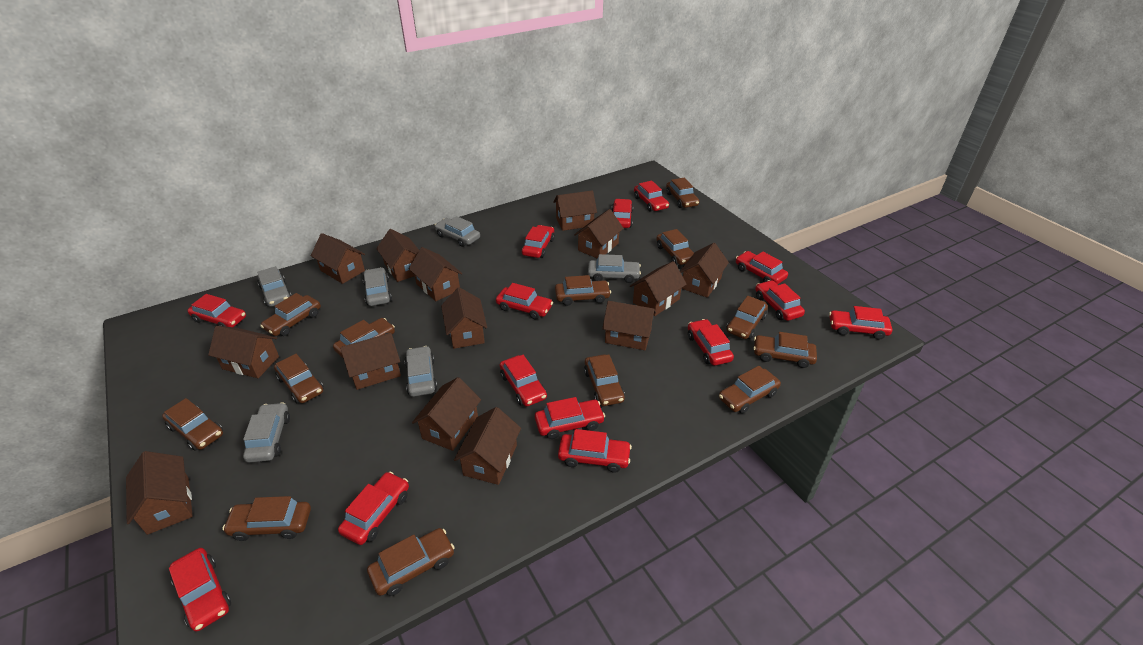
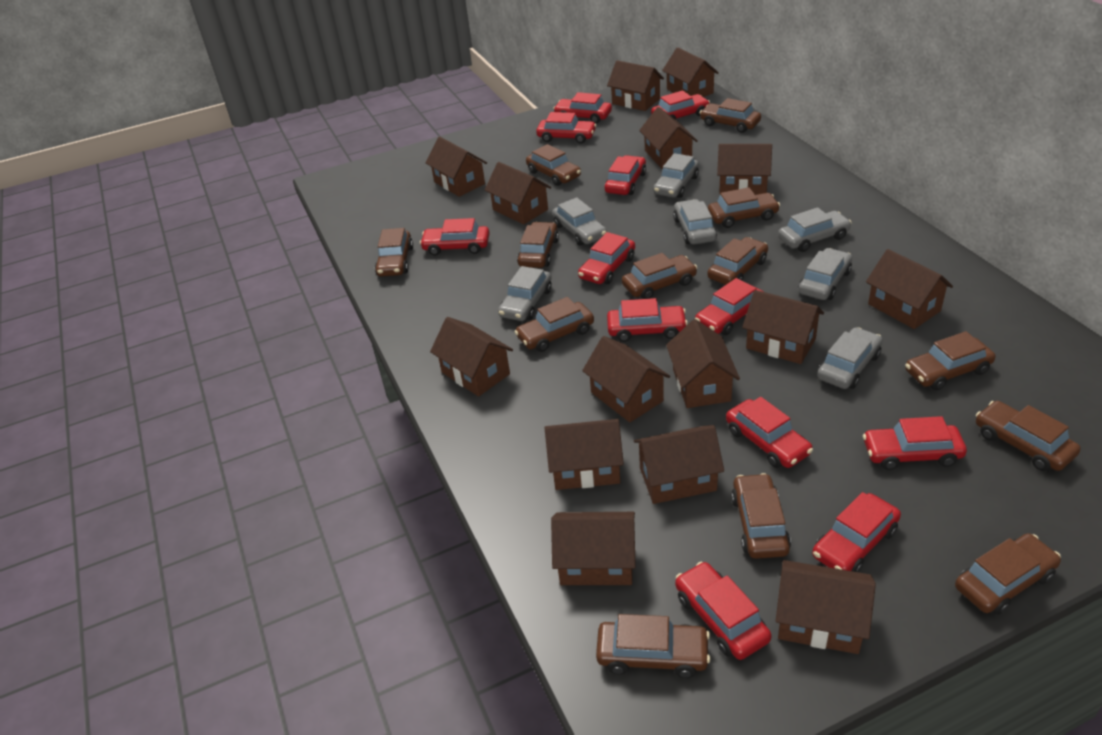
brown house: [126,451,193,535] [208,326,279,378] [311,233,365,284] [340,333,401,390] [376,229,419,282] [409,247,462,301] [412,377,481,451] [441,287,487,349] [454,407,521,485] [553,190,597,231] [574,209,624,258] [602,301,656,350] [630,261,687,316] [680,243,729,298] = 14 -> [425,137,487,197] [430,317,513,397] [485,162,551,224] [544,419,624,490] [551,512,636,585] [582,336,670,422] [607,60,664,111] [634,425,724,504] [639,107,698,169] [662,48,719,97] [666,319,740,408] [717,144,772,195] [742,290,824,364] [776,560,876,654] [866,249,953,329] = 15
grey car: [243,402,290,463] [257,266,292,307] [363,267,392,306] [404,346,437,397] [434,216,480,247] [588,254,641,283] = 6 -> [498,266,552,321] [552,197,607,246] [653,153,699,198] [673,199,717,245] [778,207,852,252] [798,248,852,300] [817,327,883,389] = 7
red car: [169,548,231,631] [187,294,246,327] [338,472,409,545] [496,283,553,319] [500,355,547,407] [522,225,555,258] [535,397,605,439] [558,429,632,473] [612,199,633,228] [634,181,669,212] [688,319,734,366] [736,251,788,285] [755,280,805,321] [829,306,892,340] = 14 -> [420,218,490,255] [536,112,596,144] [553,92,612,124] [578,232,635,284] [605,155,646,195] [607,298,688,342] [651,90,710,119] [675,562,772,660] [695,278,764,335] [726,397,813,468] [812,492,901,572] [863,416,967,470] = 12

